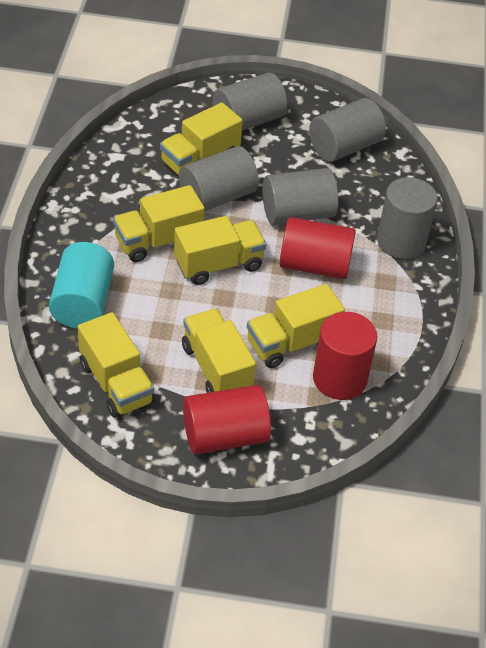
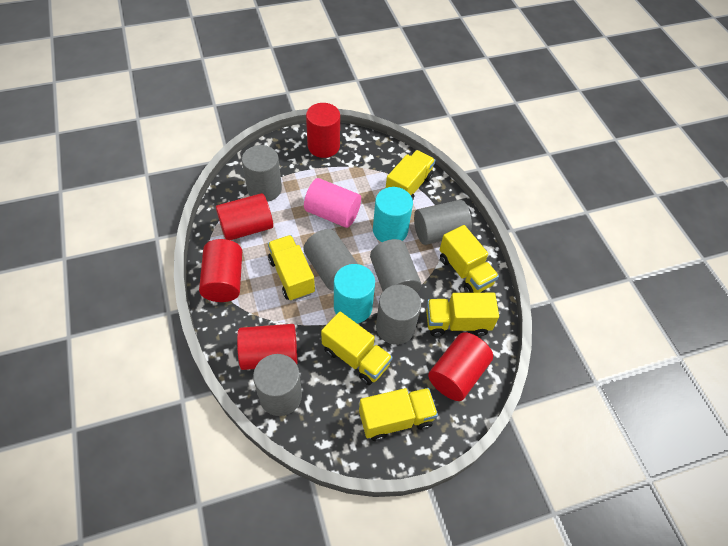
grey cylinder: [179,146,259,211] [213,72,287,130] [262,168,338,225] [309,98,386,162] [377,177,438,259] = 5 -> [242,145,282,202] [253,354,302,416] [303,229,358,290] [370,239,422,293] [376,284,421,345] [414,200,472,245] = 6
pink cylinder: none = 0 -> [304,178,361,228] = 1
red cylinder: [183,385,271,454] [280,217,356,279] [313,312,377,400] = 3 -> [199,239,242,302] [216,193,273,240] [237,324,297,370] [306,103,340,158] [428,332,493,401] = 5
turquoise cylinder: [49,242,114,329] = 1 -> [334,264,375,323] [373,187,413,242] = 2

